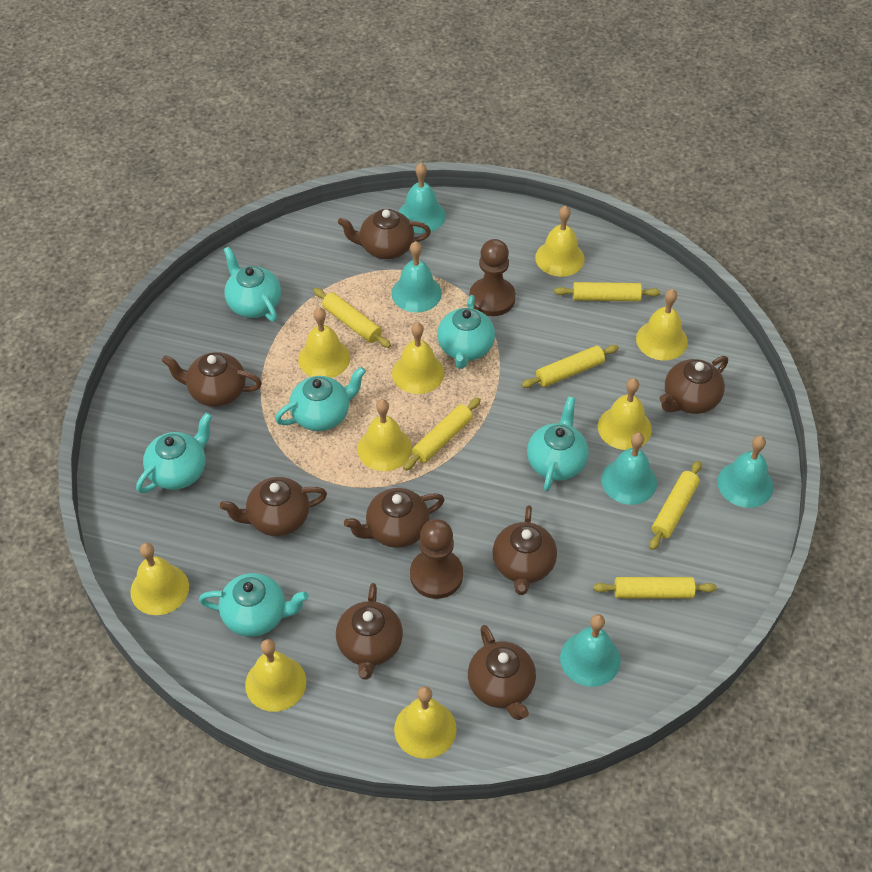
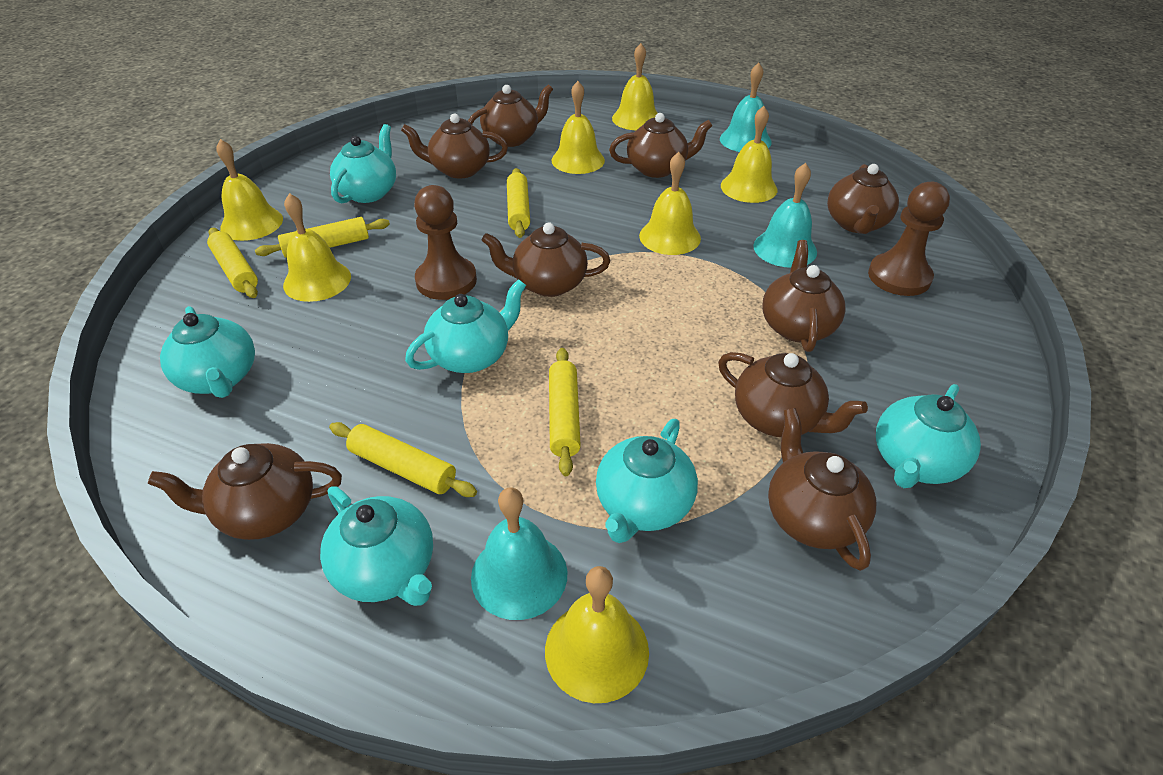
brown teapot: [162,352,262,407] [220,477,327,536] [336,583,403,680] [338,209,431,259] [344,488,445,548] [468,625,536,720] [493,505,557,595] [659,356,728,414] = 8 -> [148,443,342,540] [401,113,508,179] [468,84,553,147] [481,222,610,297] [609,113,713,178] [718,352,868,437] [762,240,846,352] [768,408,876,571] [827,164,899,234] = 9
turquoise bell: [392,241,442,313] [399,163,446,233] [560,614,621,687] [601,432,657,505] [717,436,774,508] = 5 -> [471,487,567,620] [720,63,772,152] [753,163,817,268] = 3
yellow bell: [130,543,189,615] [245,639,307,712] [298,307,350,378] [358,399,412,471] [392,322,444,394] [394,686,457,759] [535,206,585,277] [598,378,652,450] [636,289,688,360] = 9 -> [216,139,283,241] [283,193,351,302] [545,566,649,703] [551,81,605,174] [612,43,658,130] [639,152,701,255] [721,106,777,203] = 7
yellow rolling pin: [313,288,391,348] [403,398,481,471] [521,345,619,388] [554,282,660,301] [593,577,717,598] [649,461,702,550] = 6 -> [207,228,258,298] [255,217,390,258] [329,422,477,497] [507,168,530,238] [549,348,581,476] = 5

